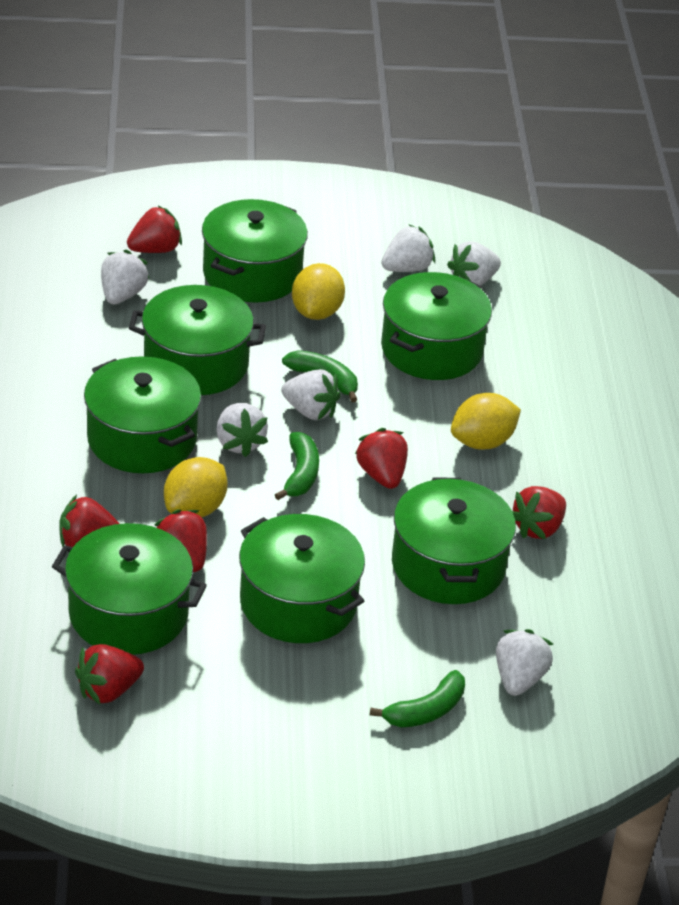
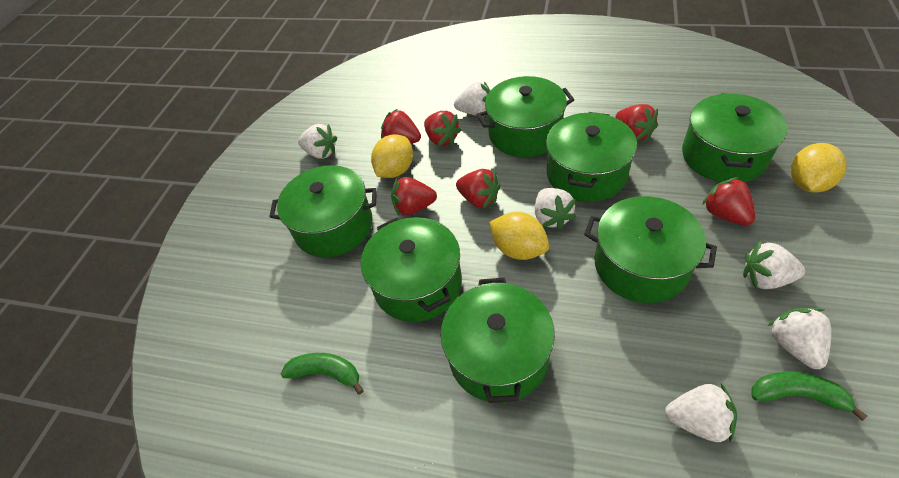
green banana: [275,432,319,500] [282,350,358,402] [370,670,465,728] = 3 -> [281,353,364,395] [752,372,867,421] = 2

